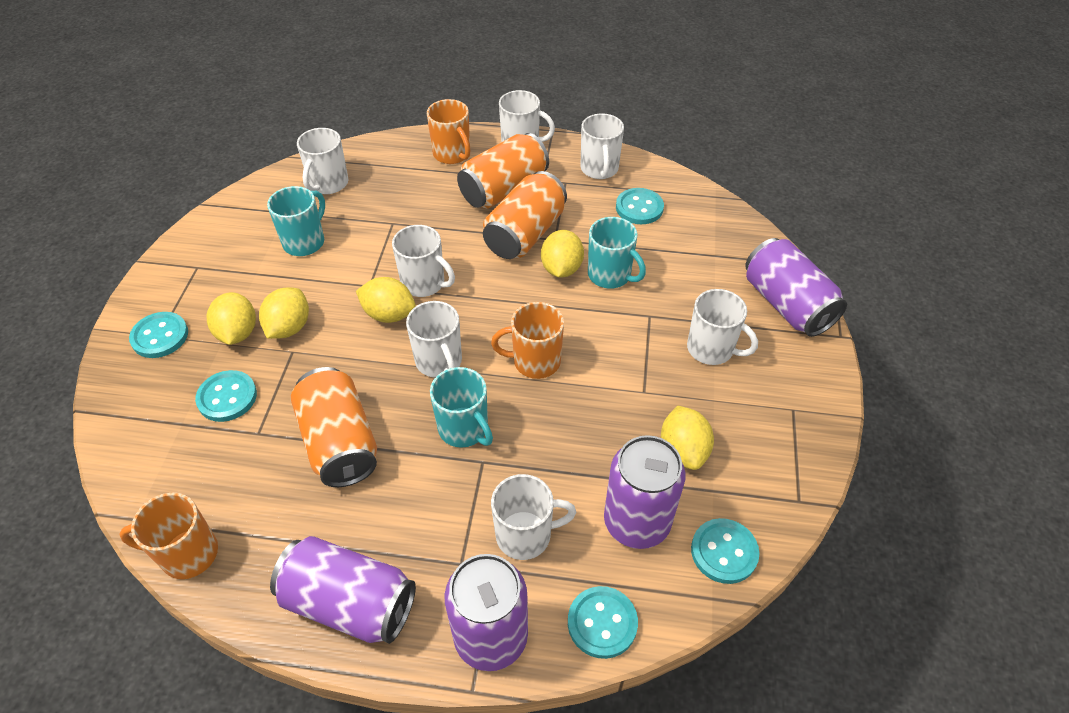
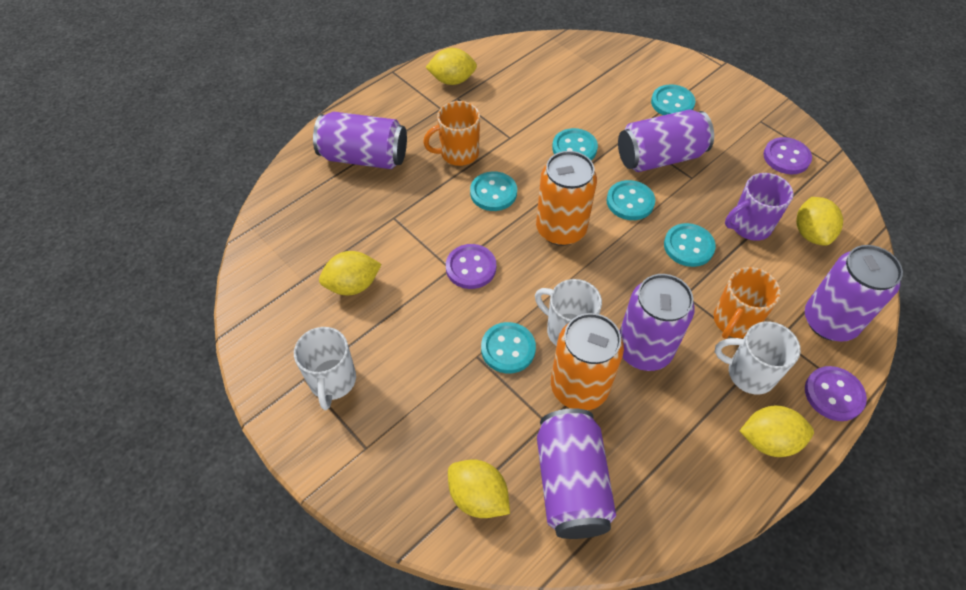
orange can: [291,367,377,487] [457,133,549,209] [483,171,567,259] = 3 -> [536,151,597,246] [551,313,624,410] = 2
orange mug: [119,493,218,579] [427,99,470,164] [491,302,564,379] = 3 -> [423,101,480,166] [714,267,781,339] = 2
purple button: none = 0 -> [446,244,496,289] [763,137,812,174] [805,366,867,421] = 3
purple can: [270,536,416,644] [445,554,528,671] [604,435,685,549] [745,238,847,337] = 4 -> [313,112,407,169] [537,408,616,539] [618,110,714,172] [620,274,695,371] [805,245,903,342] = 5
purple mug: none = 0 -> [725,173,794,241] = 1
turquoise button: [129,312,188,358] [195,370,257,422] [568,586,638,659] [616,188,664,224] [691,518,759,584] = 5 -> [470,171,517,211] [481,322,536,373] [552,128,598,160] [606,180,655,220] [651,84,695,115] [664,223,716,267] = 6
turquoise mug: [267,186,325,256] [430,367,493,448] [588,217,646,289] = 3 -> none = 0
white mug: [297,128,349,194] [392,225,455,297] [406,301,462,378] [491,474,576,560] [499,90,555,142] [581,113,624,179] [687,289,758,365] = 7 -> [294,327,356,410] [535,279,602,346] [715,321,801,394] = 3

